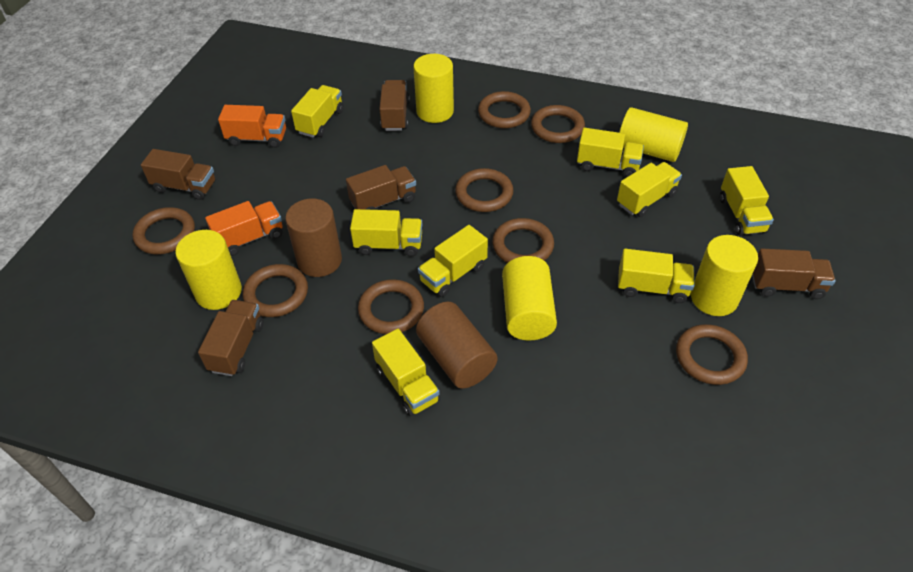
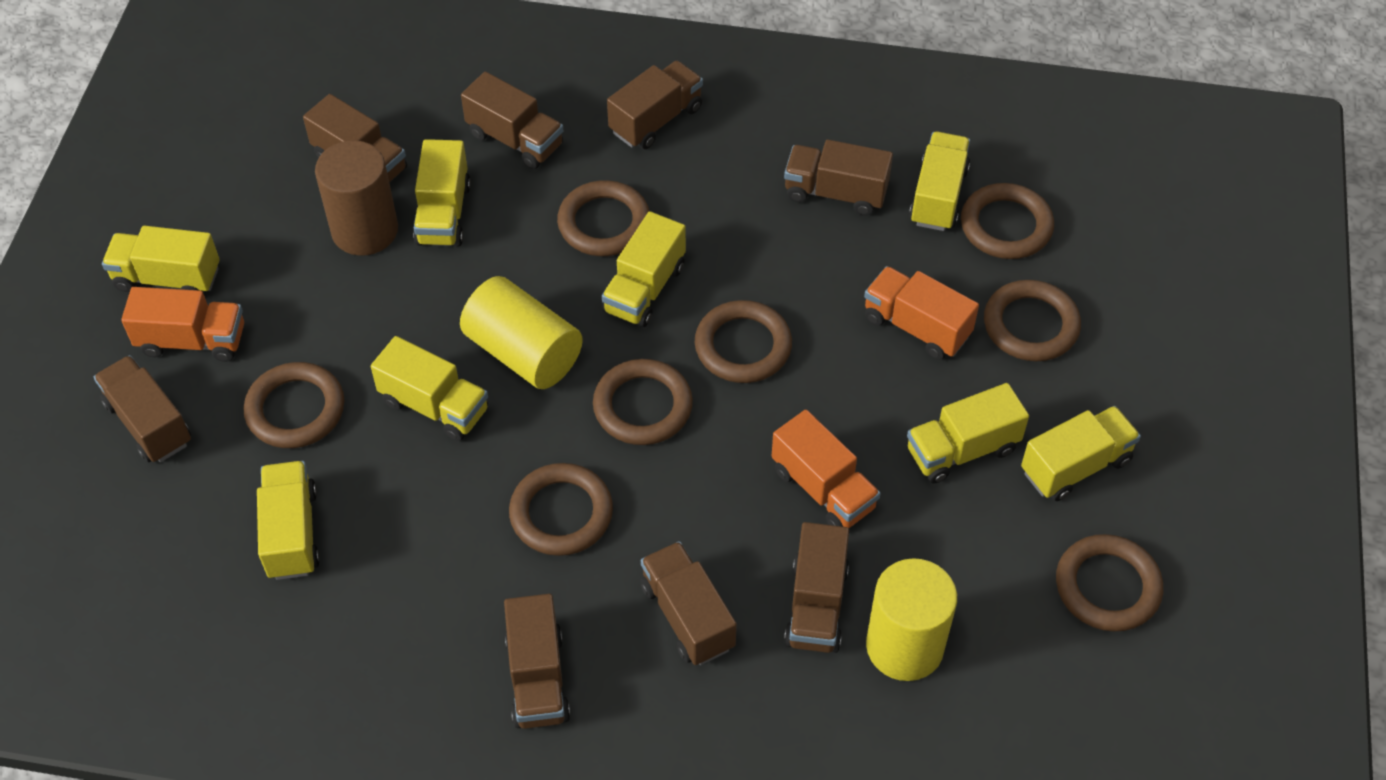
brown cylinder: [285,199,342,277] [416,302,498,389] = 2 -> [315,140,398,256] = 1
brown truck: [141,149,216,200] [198,300,264,376] [346,165,416,210] [380,80,410,131] [752,248,836,299] = 5 -> [94,355,191,462] [303,94,407,182] [461,71,563,169] [504,594,570,729] [607,61,703,149] [640,541,737,665] [784,139,893,216] [784,522,849,653] = 8
orange truck: [205,201,283,256] [218,105,286,148] = 2 -> [121,287,244,362] [772,410,881,528] [864,266,979,360] = 3
yellow cylinder: [175,230,242,310] [413,54,454,123] [502,256,557,340] [619,107,688,162] [691,235,758,316] = 5 -> [460,276,583,389] [866,558,957,681] = 2

